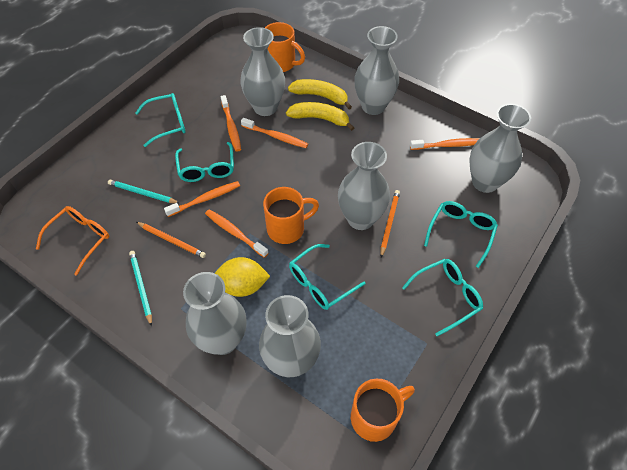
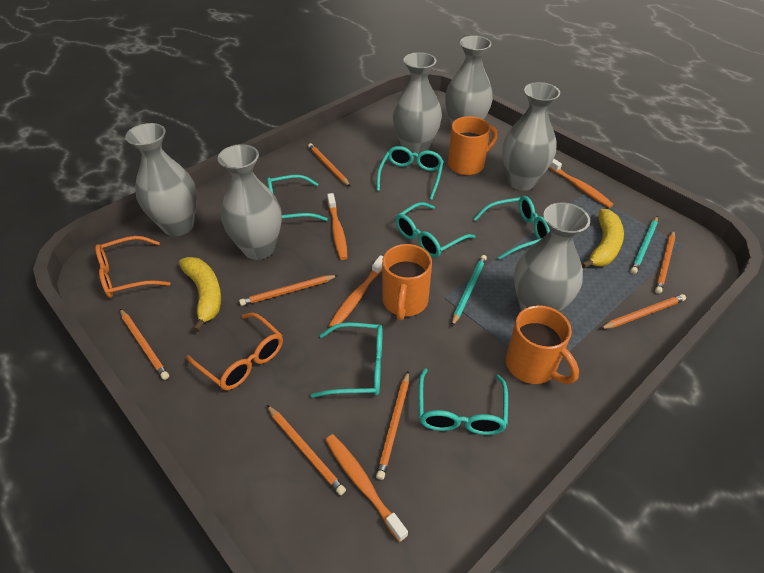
orange glasses: [36,206,109,276] = 1 -> [95,236,170,298] [186,313,283,390] = 2
orange pencil: [136,222,206,258] [380,190,400,257] = 2 -> [120,309,169,380] [239,275,338,306] [267,405,346,495] [308,143,350,186] [376,371,409,480] [600,294,686,329] [655,230,675,294] = 7
orange toothbrush: [164,181,240,217] [205,209,268,258] [221,95,241,152] [241,118,308,148] [410,138,479,150] = 5 -> [325,434,408,542] [327,193,348,260] [328,255,383,327] [549,159,614,208] = 4
turquoise glasses: [135,93,186,147] [175,142,234,182] [289,244,366,310] [402,259,483,336] [424,201,498,268] = 5 -> [267,175,328,221] [311,323,383,398] [377,146,444,200] [395,202,475,258] [419,368,508,435] [474,196,550,260] = 6
yellow lemon: [215,257,270,297] = 1 -> none = 0

